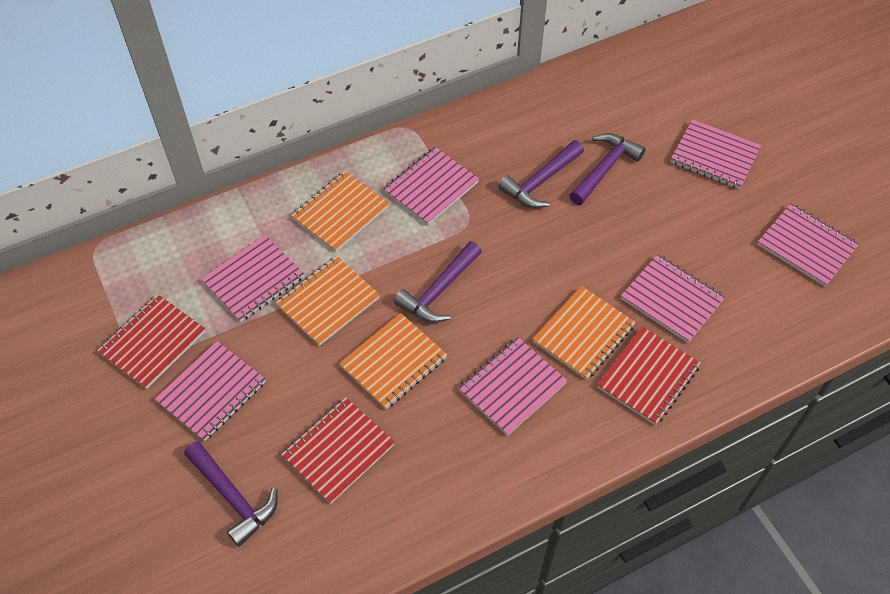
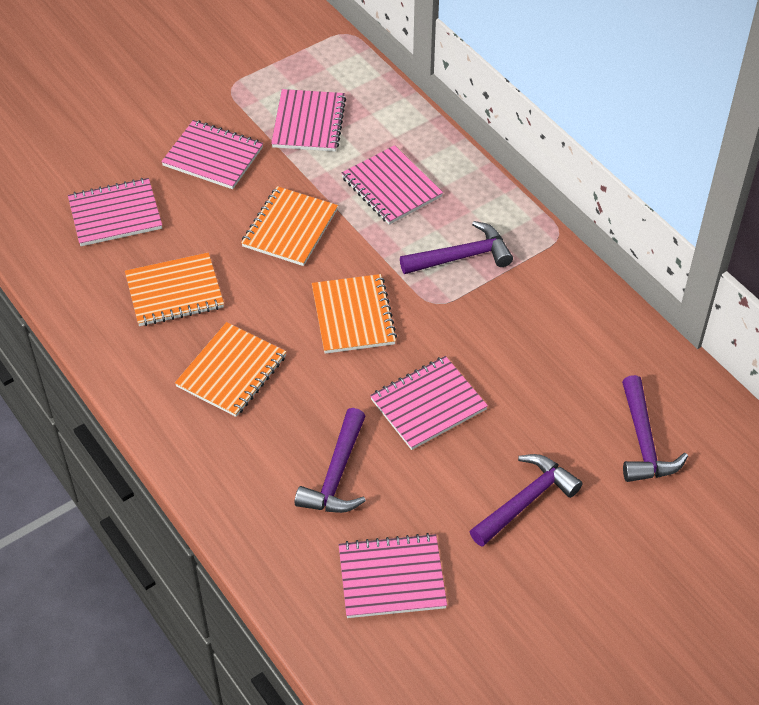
pink notebook: [155,341,266,441] [201,235,304,322] [383,147,479,225] [458,337,568,436] [621,254,725,343] [670,119,761,189] [757,203,859,287] = 7 -> [68,178,162,246] [161,120,263,189] [271,89,346,151] [339,533,447,618] [341,145,443,225] [370,356,488,450] = 6
red notebook: [97,294,206,389] [281,397,395,504] [597,327,701,425] = 3 -> none = 0

